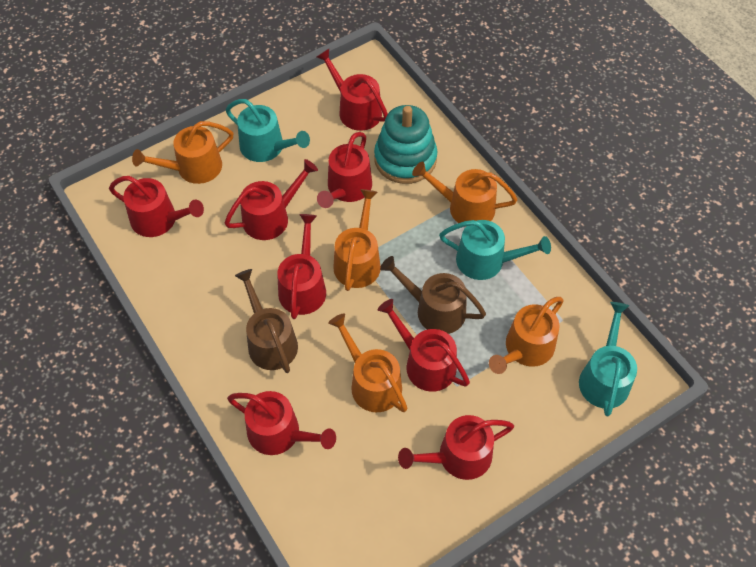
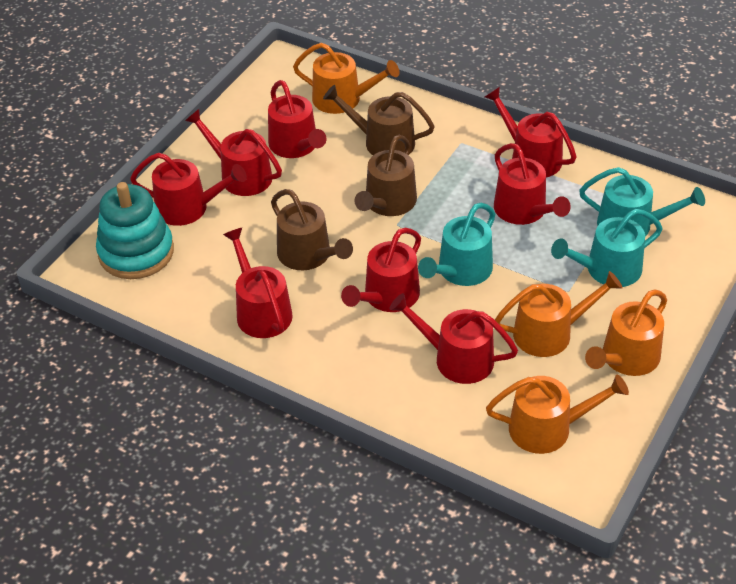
brown watering can: [235,269,298,373] [380,256,486,334] = 2 -> [271,189,353,270] [323,85,435,155] [355,135,417,216] = 3
orange watering can: [132,121,233,184] [328,313,407,412] [333,189,381,291] [412,162,517,227] [489,297,564,374] = 5 -> [293,43,399,114] [486,375,629,454] [495,271,623,357] [585,290,667,376] = 4

